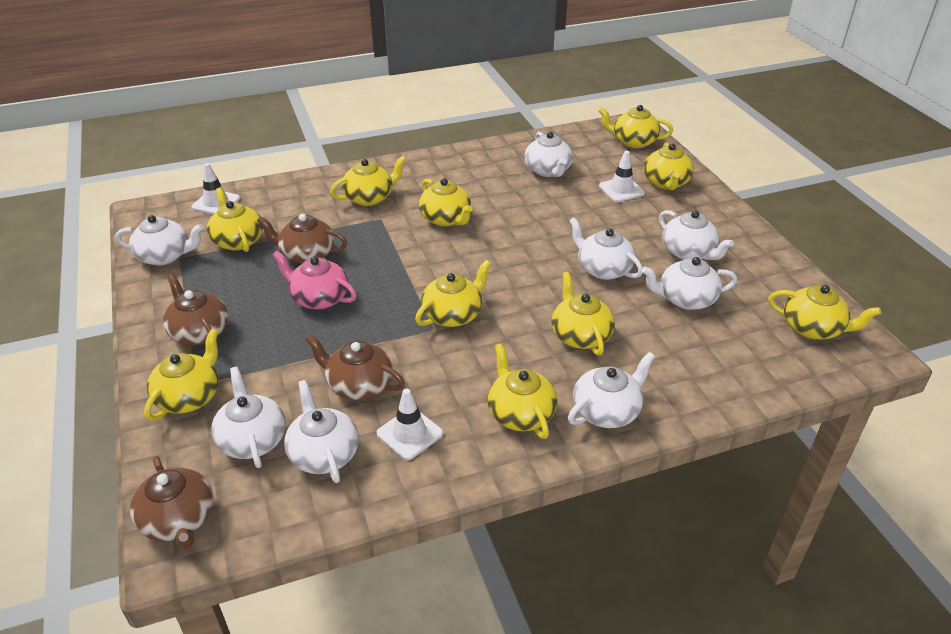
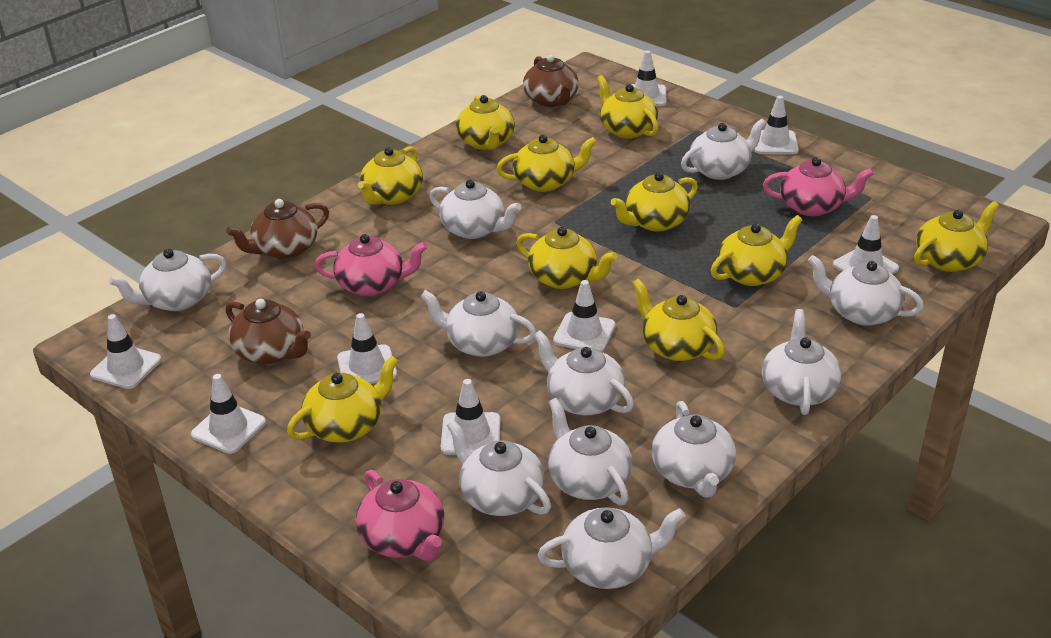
brown teapot: [130,456,214,549] [163,273,228,345] [257,214,347,263] [305,335,405,400] = 4 -> [226,199,329,259] [226,299,311,364] [523,54,579,107] = 3
pink teapot: [273,251,357,310] = 1 -> [314,234,428,296] [356,470,444,561] [763,157,874,216] = 3
white teapot: [116,215,204,265] [211,367,286,468] [284,380,359,483] [525,132,573,177] [568,352,655,428] [569,217,643,280] [642,257,737,310] [659,210,734,260] = 8 -> [109,249,226,311] [421,290,536,357] [430,180,521,239] [447,420,551,516] [533,330,634,415] [538,507,685,589] [548,398,633,506] [651,401,736,498] [681,119,766,180] [762,309,841,415] [808,255,924,326] = 11
white traffic cone: [192,163,240,214] [377,389,443,460] [599,151,645,202] = 3 -> [90,314,161,389] [191,374,266,454] [337,313,397,384] [441,379,500,455] [553,280,616,352] [632,50,666,106] [755,96,799,154] [833,215,899,274] = 8

